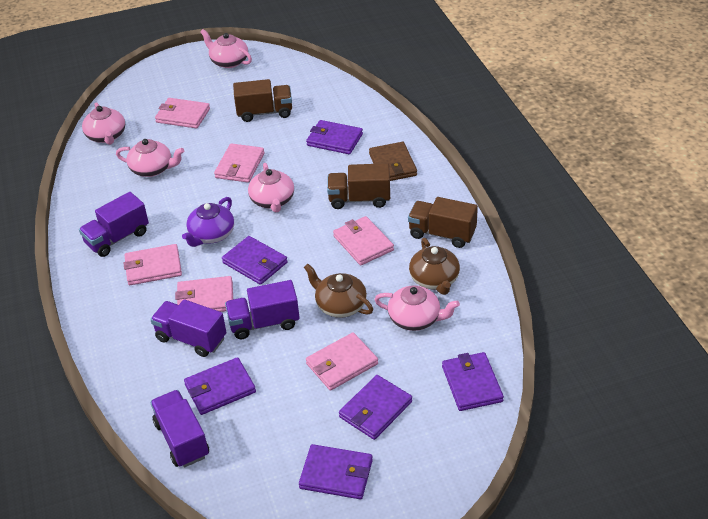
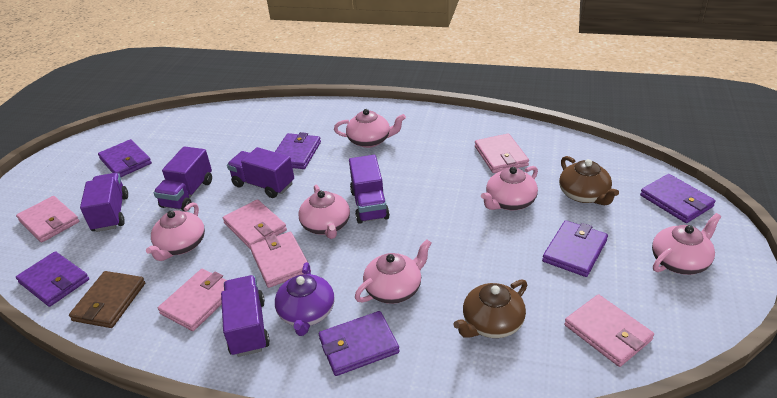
brown truck: [233,79,292,122] [327,163,390,209] [408,197,478,248] = 3 -> none = 0
pink teapot: [82,102,125,145] [116,139,184,177] [200,29,252,68] [248,163,294,212] [374,285,460,331] = 5 -> [146,203,205,261] [298,185,350,239] [334,109,406,148] [355,239,432,304] [481,166,538,210] [652,213,721,275] = 6
purple truck: [79,192,149,257] [150,299,226,357] [150,390,209,467] [225,280,300,339] = 4 -> [80,173,128,232] [153,146,212,211] [221,275,270,357] [227,147,294,198] [349,155,390,224] = 5

